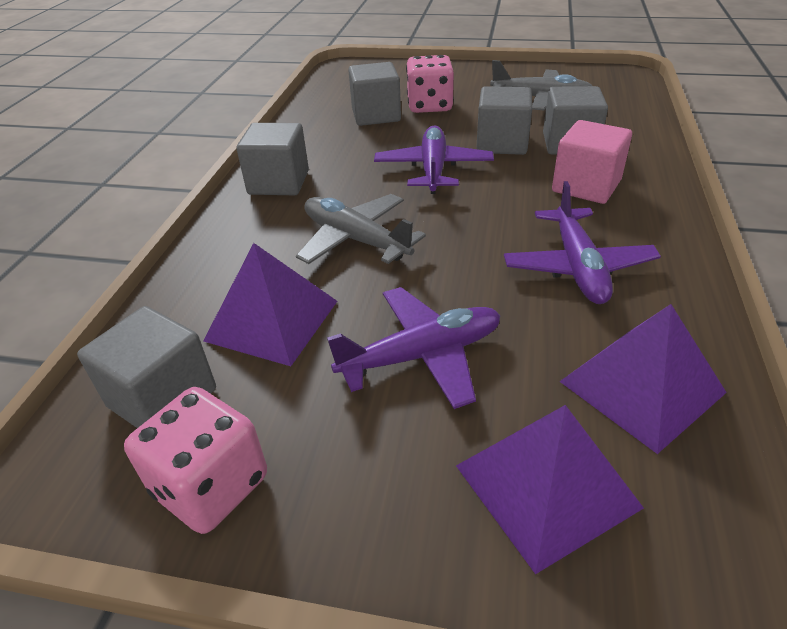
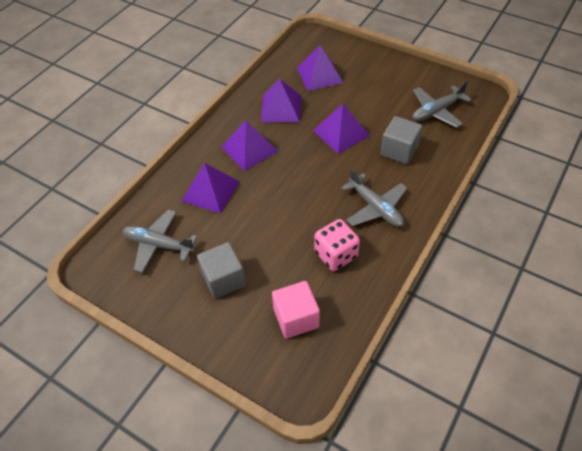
grey cube: [77,306,216,428] [237,123,309,195] [348,62,401,126] [476,86,532,155] [543,86,608,154] = 5 -> [197,242,246,299] [380,116,423,164] = 2
grey plane: [296,194,426,264] [490,60,592,110] = 2 -> [122,210,198,273] [341,168,407,227] [413,81,472,128] = 3
pink dice: [124,387,267,534] [406,55,454,113] = 2 -> [314,219,360,271] = 1
purple plane: [327,287,501,409] [374,125,494,194] [504,181,661,304] = 3 -> none = 0
purple pyramid: [203,243,337,366] [456,405,644,574] [559,304,727,454] = 3 -> [182,163,240,214] [221,120,278,171] [261,79,301,122] [297,46,343,91] [313,104,370,154] = 5

